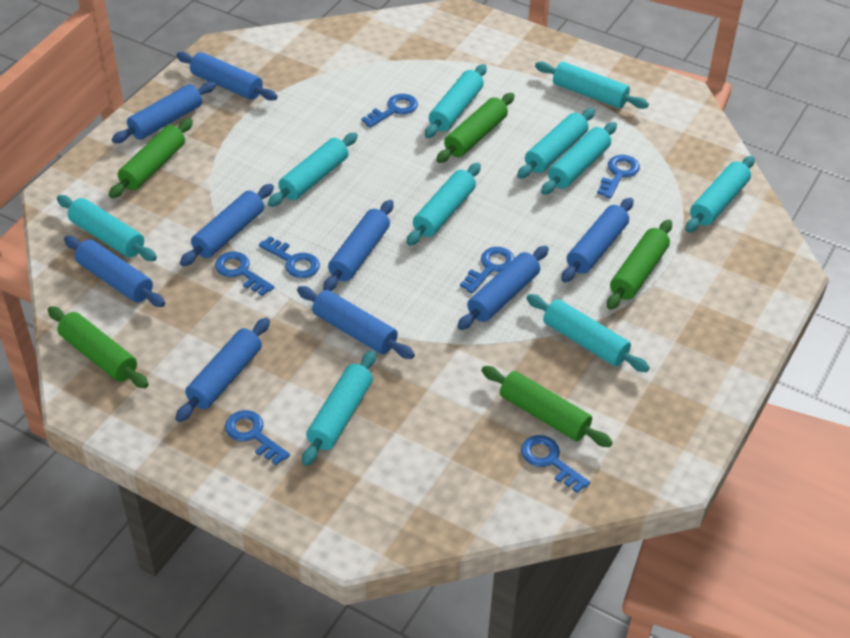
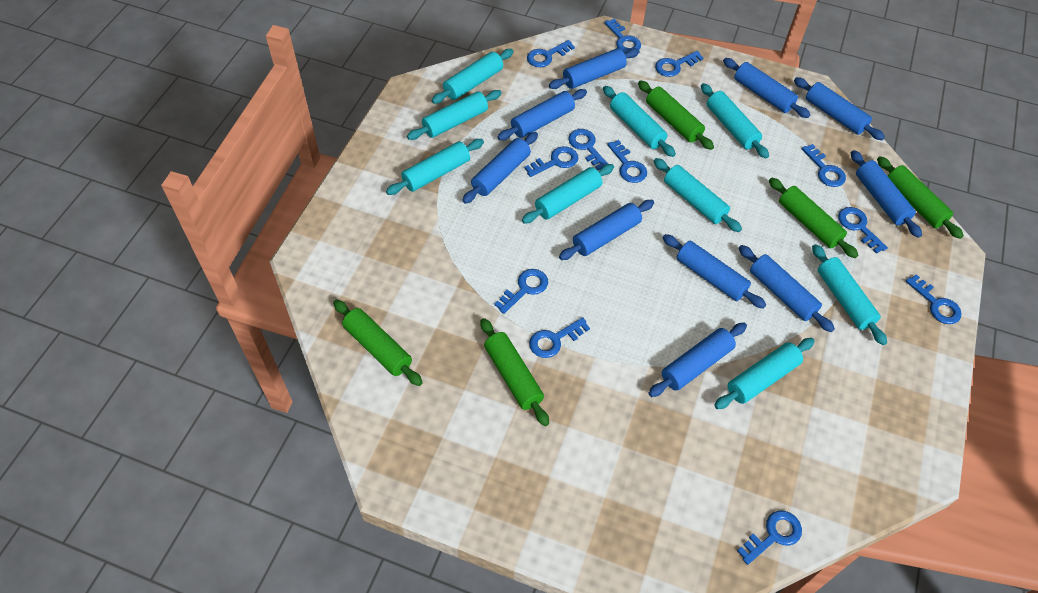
blue key: [215,252,274,296] [225,410,290,465] [259,236,320,278] [362,94,418,128] [460,247,515,293] [521,435,590,493] [597,155,640,198] = 7 -> [494,269,548,314] [524,146,578,177] [527,40,575,67] [529,317,590,358] [568,129,608,170] [604,19,641,53] [607,140,647,183] [655,51,703,77] [737,510,802,565] [802,144,846,187] [838,207,888,254] [906,274,962,324] = 12
blue rolling pin: [64,236,165,307] [112,81,216,143] [175,318,270,422] [176,52,277,101] [180,184,274,266] [297,286,415,359] [323,200,394,291] [457,246,549,330] [561,198,633,282] = 9 -> [462,132,538,204] [497,89,587,140] [549,48,640,89] [559,200,654,260] [648,322,747,397] [663,234,766,309] [723,58,811,118] [739,245,835,332] [794,77,885,140] [851,150,922,238] = 10
turquoise rolling pin: [57,195,157,261] [268,133,358,207] [302,350,376,466] [407,163,481,246] [425,64,487,138] [517,108,595,179] [526,294,650,372] [535,62,649,109] [541,122,617,195] [685,156,755,233] = 10 -> [386,139,484,195] [407,90,502,140] [432,49,513,104] [522,164,614,223] [603,86,676,157] [654,158,742,232] [701,83,769,158] [714,338,815,409] [812,244,887,345] = 9

